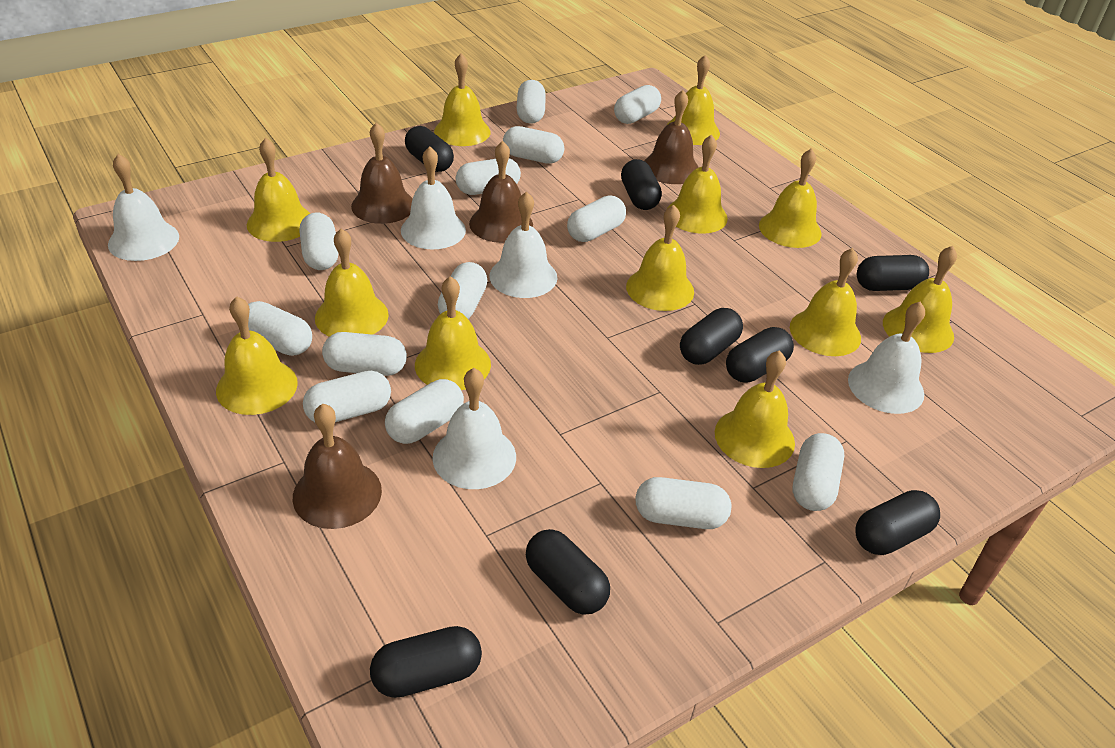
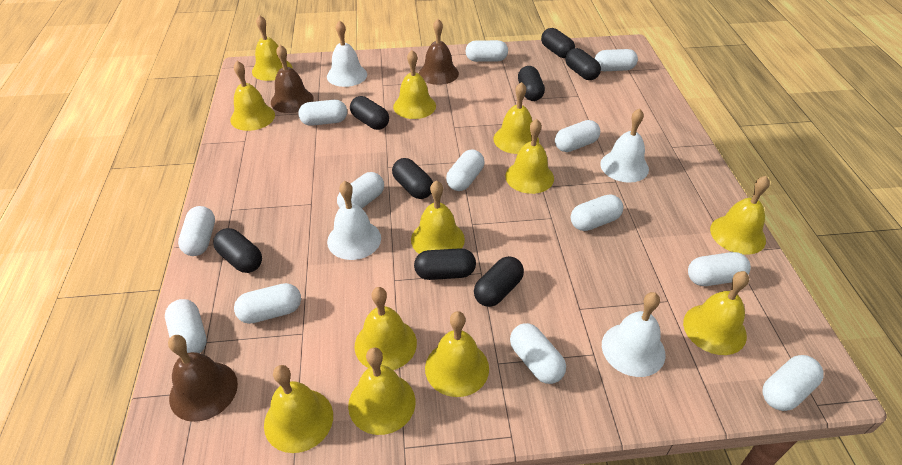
brown bell: [293,404,382,529] [351,122,413,224] [469,141,533,243] [644,90,699,184] = 4 -> [168,335,238,422] [271,45,314,113] [419,19,459,85] = 3
white bell: [108,154,179,261] [401,146,466,249] [433,368,516,489] [489,191,557,298] [848,302,925,414] = 5 -> [327,20,367,87] [327,181,381,260] [600,108,649,183] [602,292,666,377] = 4

